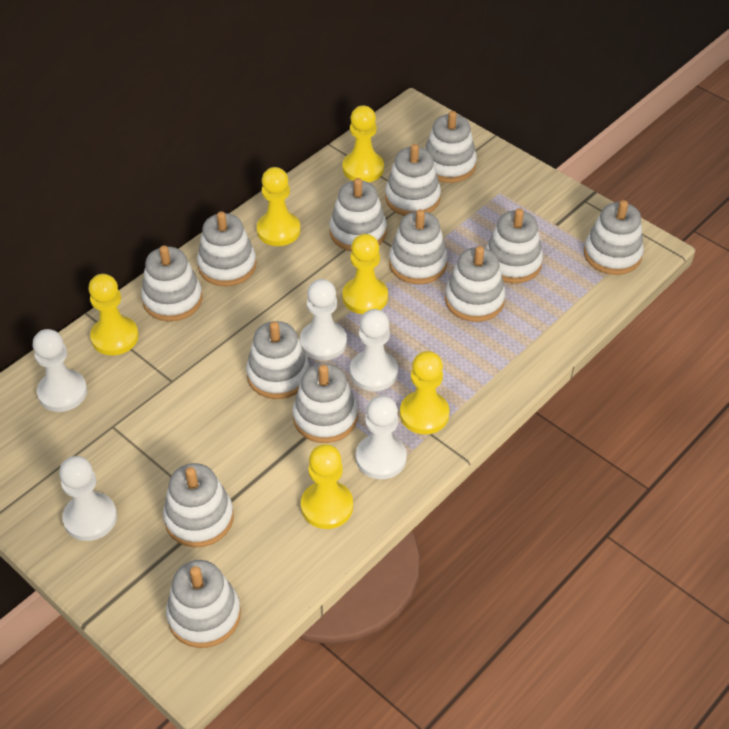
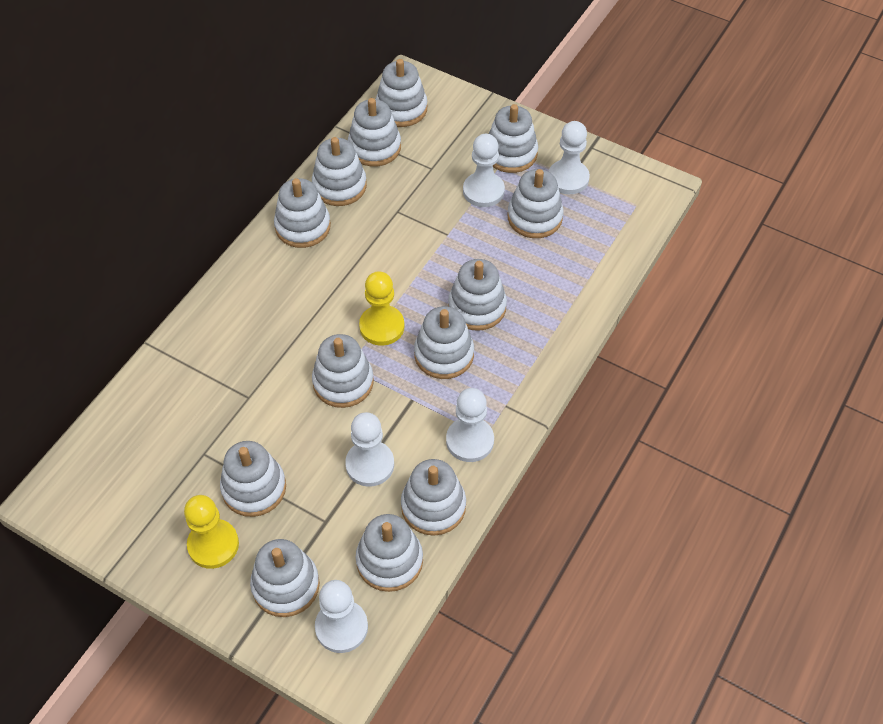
yellow pawn: [88,274,139,355] [257,167,300,246] [301,444,353,529] [342,106,384,182] [342,234,388,314] [400,351,449,434] = 6 -> [184,495,239,569] [359,271,405,346] = 2

